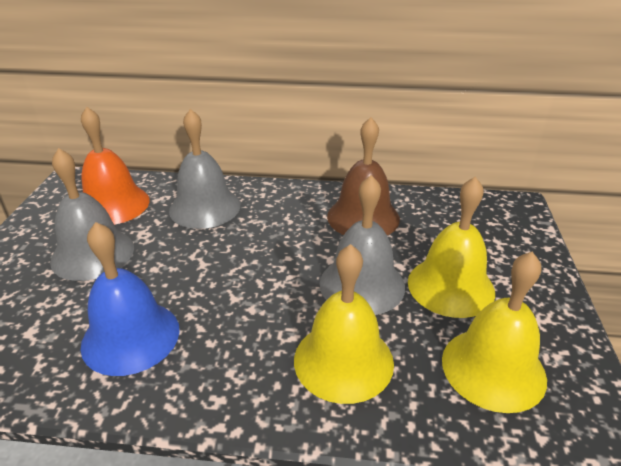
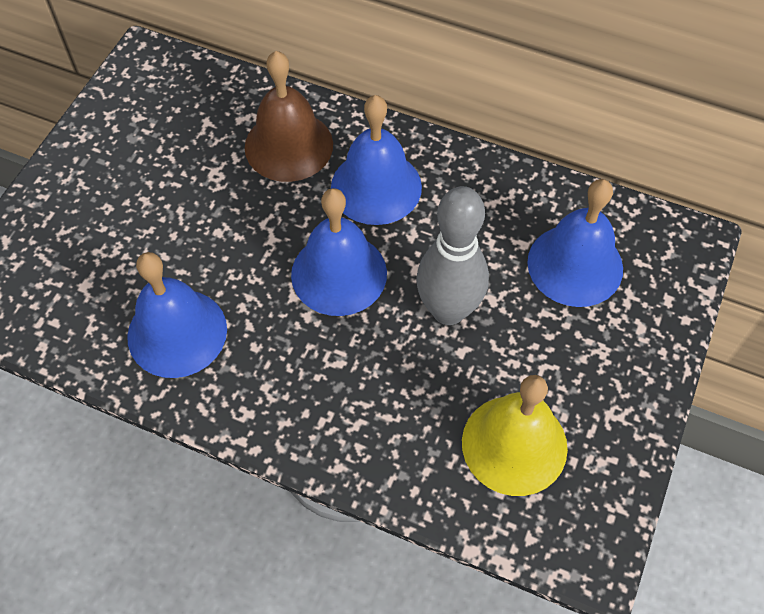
blue bell: [81,222,180,376] = 1 -> [127,252,227,378] [291,188,387,316] [331,95,422,225] [527,179,623,307] = 4
grey bell: [50,148,134,281] [169,109,240,229] [320,175,405,315] = 3 -> none = 0
grey bowling pin: none = 0 -> [416,186,489,325] = 1
orange bell: [81,106,150,225] = 1 -> none = 0
yellow bell: [294,244,394,404] [408,177,495,318] [442,252,547,413] = 3 -> [462,375,568,496] = 1

